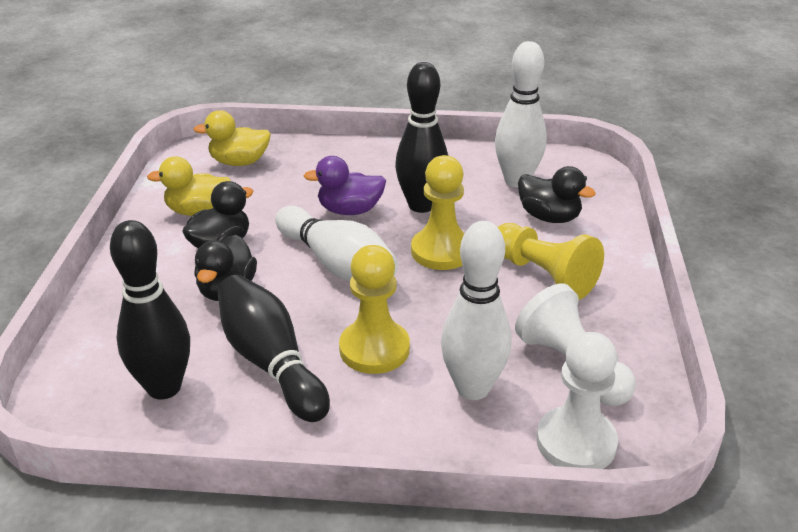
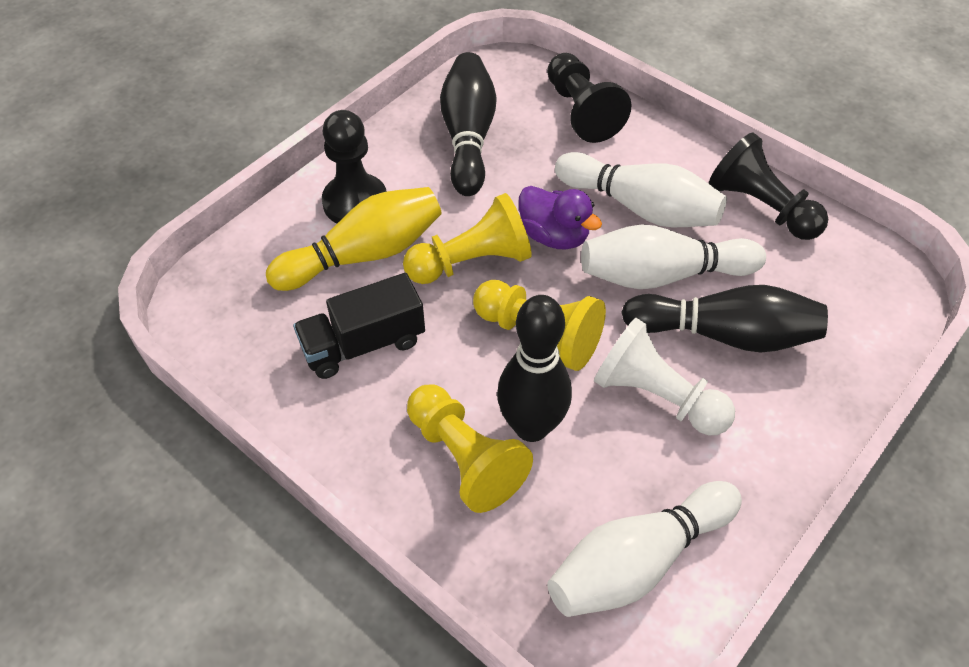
black duck: [182,181,253,248] [194,235,257,301] [518,166,596,223] = 3 -> none = 0
black pawn: none = 0 -> [322,110,387,223] [547,53,631,143] [709,132,828,240] = 3
black truck: none = 0 -> [293,273,425,379] = 1
white pawn: [515,283,636,406] [536,332,618,469] = 2 -> [594,318,735,435] = 1
yellow bowling pin: none = 0 -> [266,187,442,291] = 1
yellow duck: [147,156,231,216] [194,110,271,166] = 2 -> none = 0

